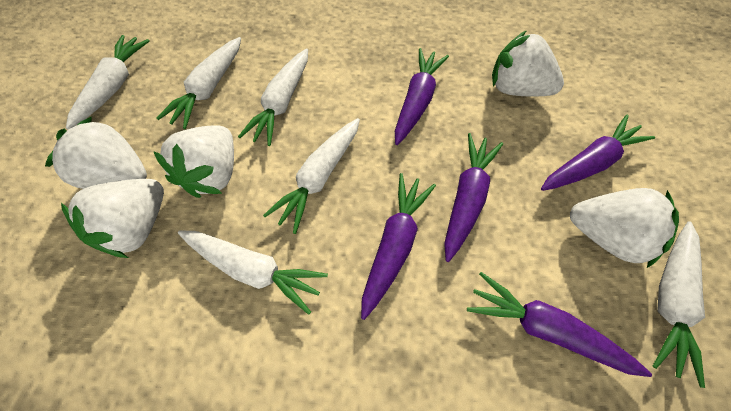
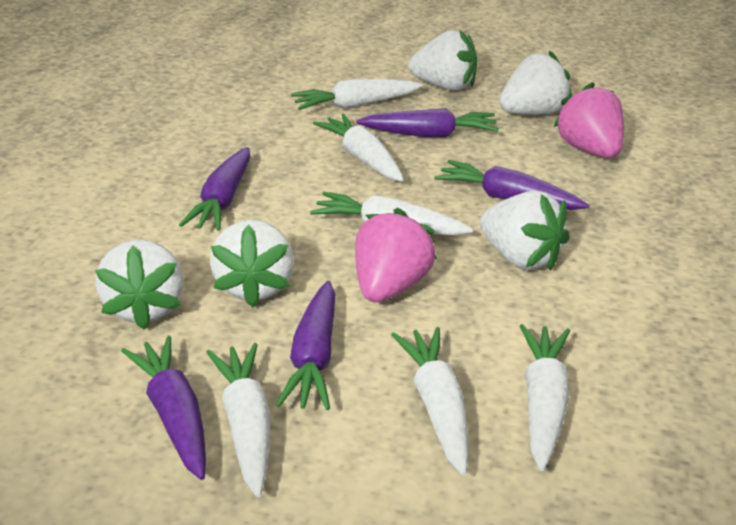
pink strawberry: none = 0 -> [355,208,437,302] [553,82,624,158] = 2

